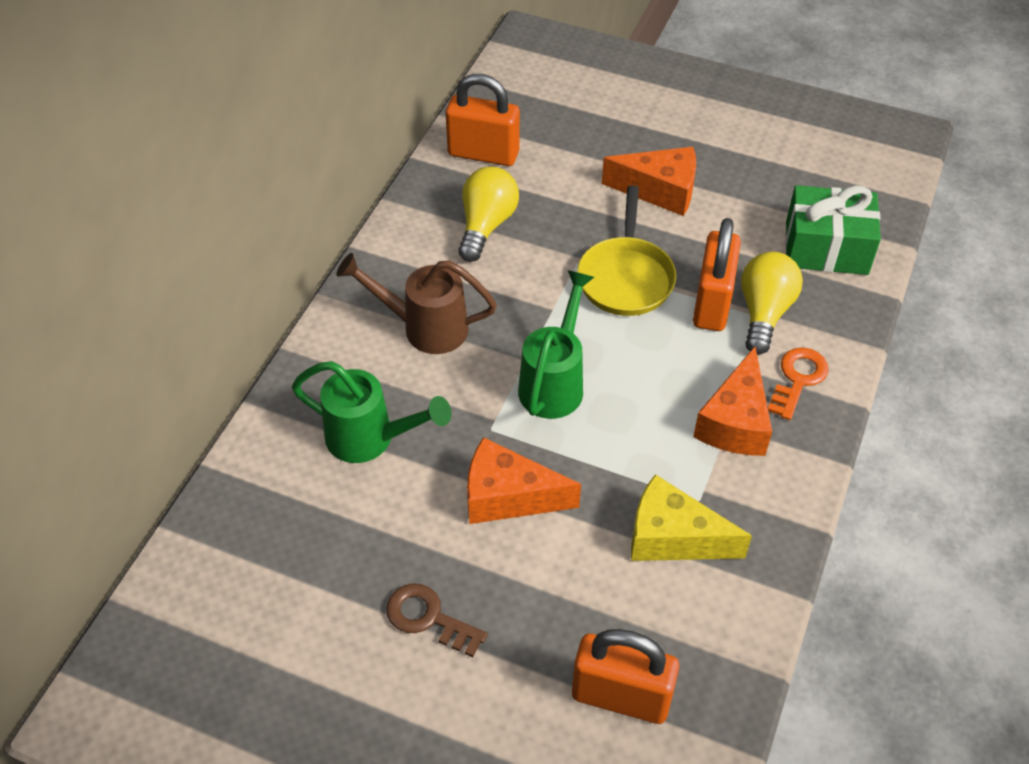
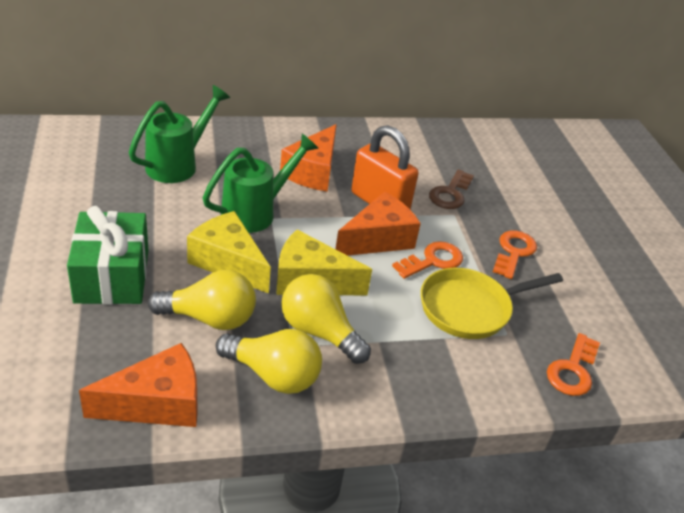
brown watering can: [336,253,497,354] = 1 -> none = 0
orange key: [768,347,829,420] = 1 -> [392,241,463,279] [493,230,537,279] [547,333,600,396] = 3
orange padlock: [446,74,520,166] [572,629,679,724] [693,218,741,331] = 3 -> [351,125,418,209] = 1
yellow cheese: [631,474,752,561] = 1 -> [187,211,271,293] [276,230,372,295] = 2
yellow light bulb: [458,167,519,262] [741,252,803,355] = 2 -> [148,270,256,330] [216,329,322,394] [281,274,371,364] = 3

